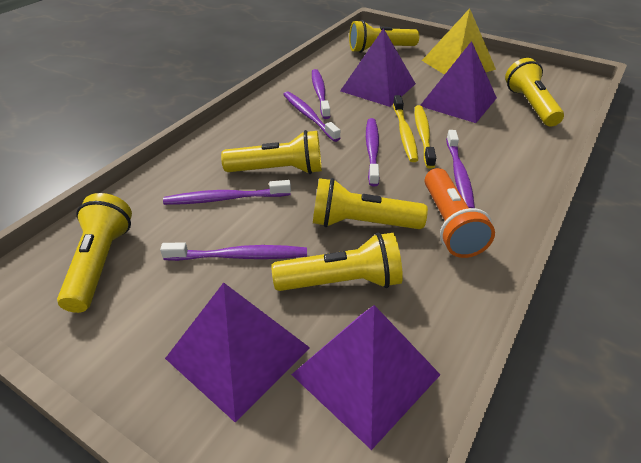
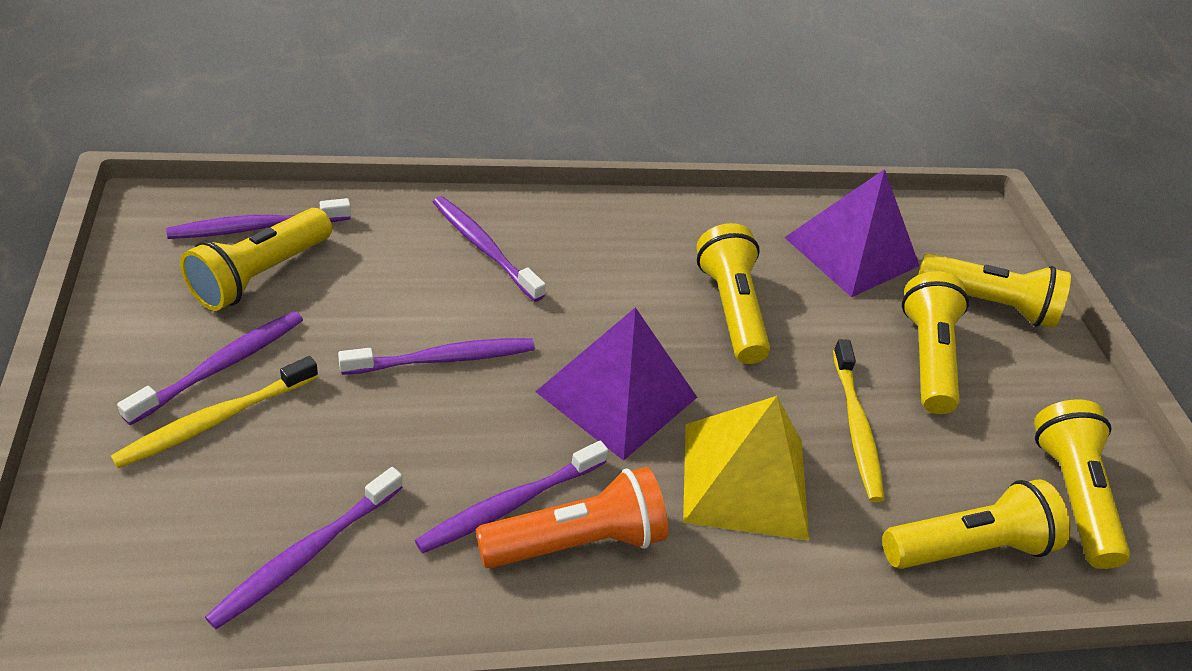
purple pyramid: [165,283,310,423] [291,305,440,450] [340,28,416,107] [421,41,497,123] = 4 -> [535,307,697,461] [784,169,919,297] = 2

